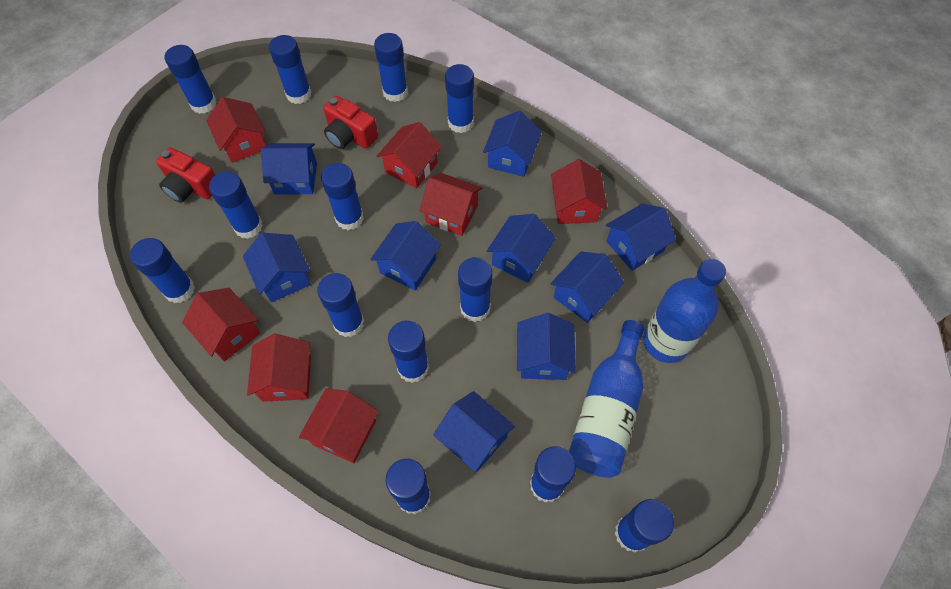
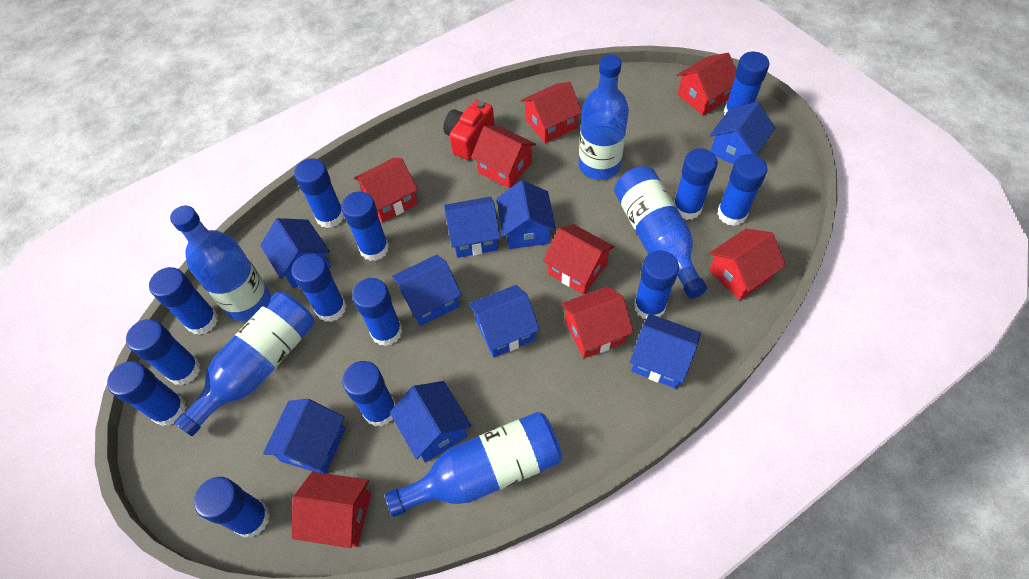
blue bottle: [569,320,644,478] [643,259,726,363] = 2 -> [170,206,271,321] [174,292,314,436] [385,412,562,517] [579,54,629,180] [614,166,707,299] = 5
red camera: [156,148,215,203] [323,96,378,149] = 2 -> [443,100,494,160] = 1
red house: [182,288,261,362] [206,97,266,163] [247,334,311,402] [299,388,379,463] [377,122,442,189] [419,173,482,236] [551,159,607,224] = 7 -> [292,472,371,548] [354,158,418,222] [471,126,536,189] [520,82,582,143] [543,224,615,294] [561,286,634,358] [677,53,736,115] [709,229,786,301] = 8

